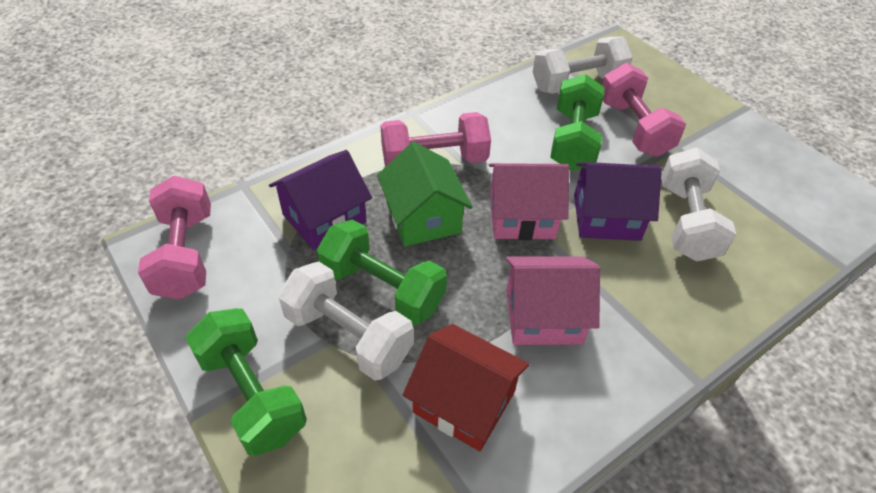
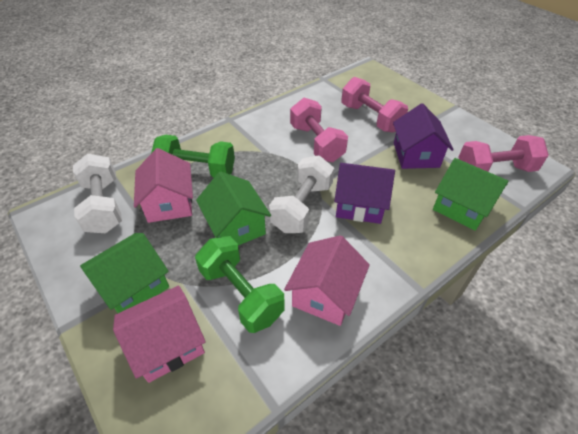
green dumbbell: [185,308,307,456] [317,219,447,325] [550,74,605,171] = 3 -> [151,135,235,178] [195,236,285,333] = 2
green house: [377,142,473,247] = 1 -> [80,233,169,313] [196,171,271,245] [433,158,508,231] = 3
pink house: [489,163,569,240] [506,256,600,345] = 2 -> [113,285,206,383] [134,148,193,223] [284,235,370,326] = 3
red house: [403,324,529,451] = 1 -> none = 0
white dumbbell: [278,262,413,381] [533,37,633,94] [661,148,736,262] = 3 -> [73,154,122,233] [269,156,334,233] = 2

